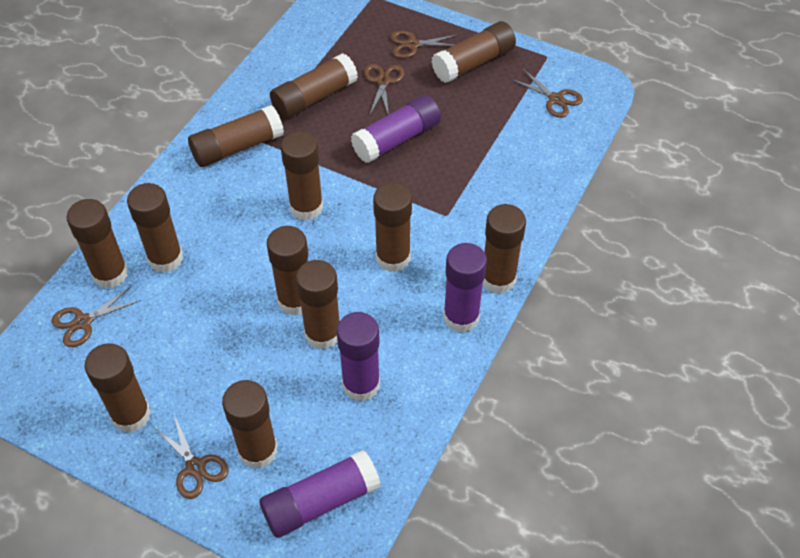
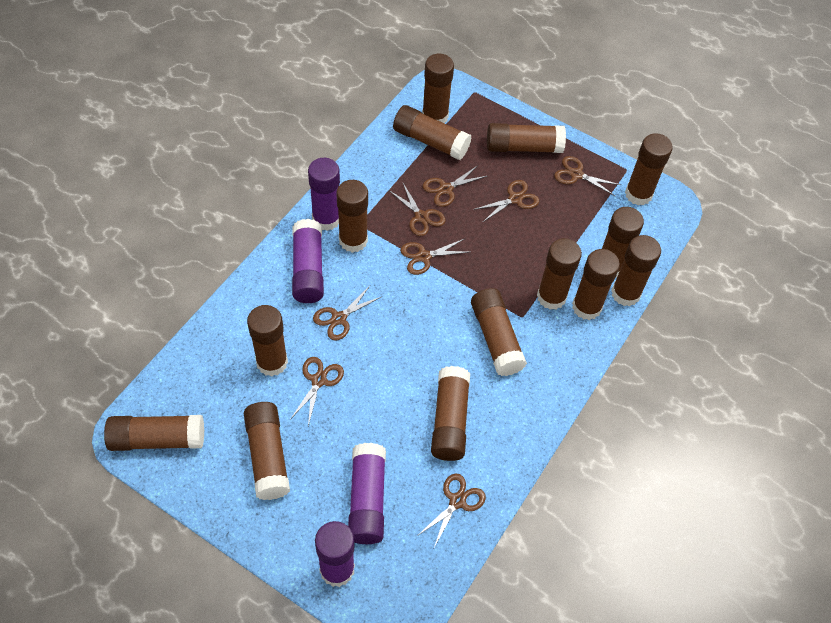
brown glue stick: [66,199,128,289] [85,343,151,433] [127,183,183,273] [188,105,284,167] [222,380,278,469] [267,226,308,315] [270,53,358,119] [281,131,323,221] [296,260,340,350] [373,182,412,272] [431,21,516,83] [483,204,526,294] = 12 -> [104,415,204,451] [244,402,290,500] [247,305,288,377] [336,180,368,253] [393,105,472,160] [422,54,454,123] [431,366,470,461] [471,288,527,376] [487,123,566,153] [537,238,582,310] [572,249,620,320] [602,207,644,278] [611,235,661,306] [625,133,673,205] = 14
brown scissors: [52,286,141,347] [155,415,229,499] [364,64,404,115] [390,31,459,59] [511,69,583,118] = 5 -> [290,357,344,426] [313,286,381,340] [389,183,445,236] [400,239,468,275] [417,473,486,547] [423,165,487,207] [473,180,539,222] [554,156,621,196] = 8

